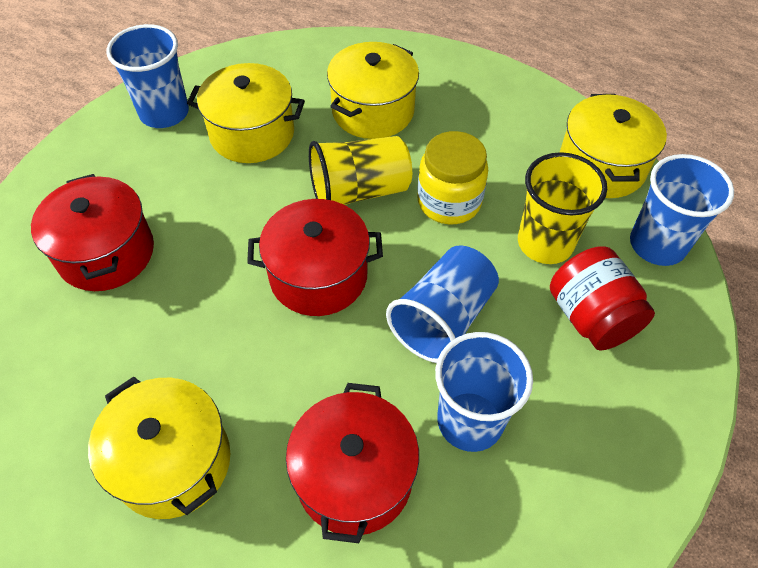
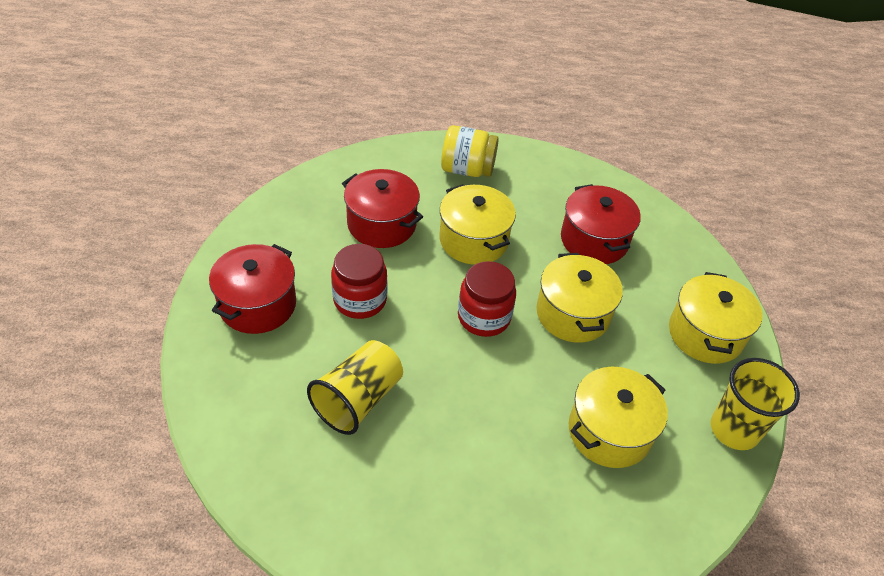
blue cup: [107,24,189,128] [386,245,499,363] [435,332,533,452] [630,154,734,266] = 4 -> none = 0
red jar: [550,246,655,351] = 1 -> [331,244,387,319] [458,261,516,337] = 2

